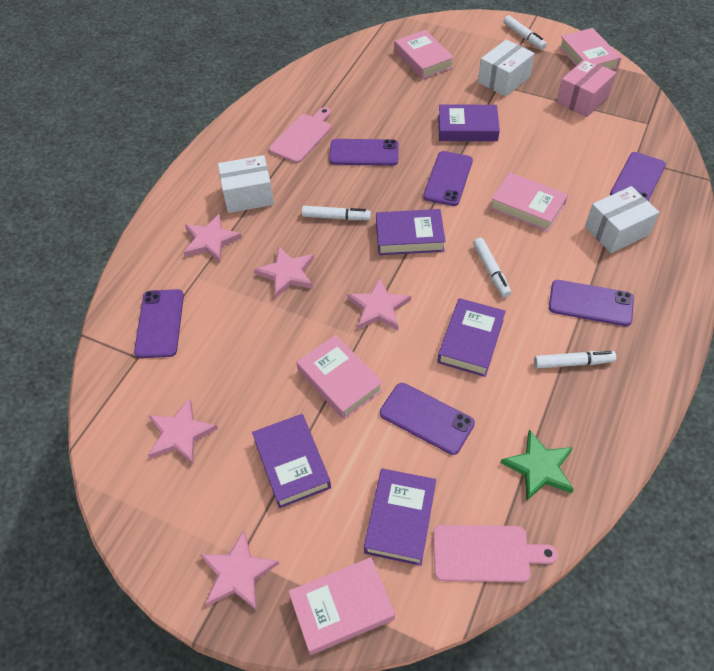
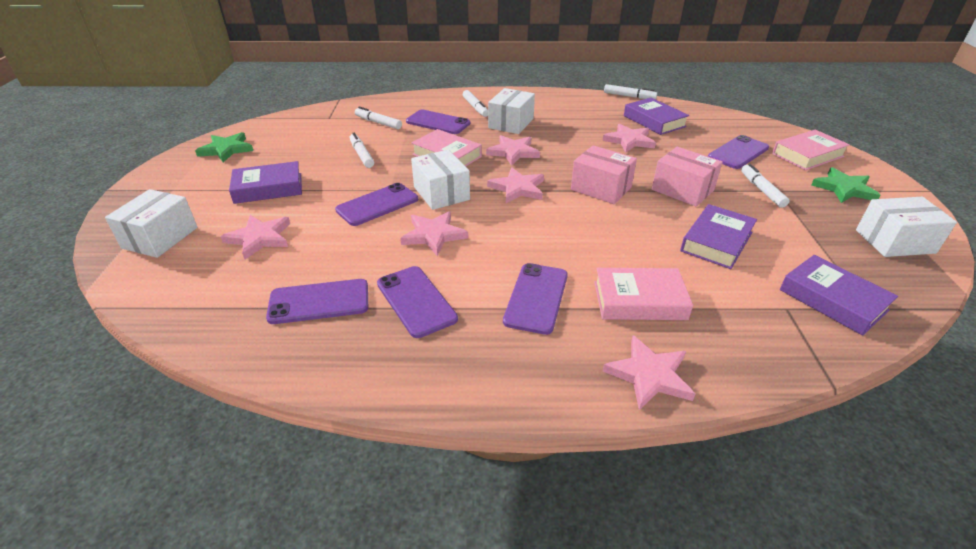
green star: [500,429,574,501] = 1 -> [195,132,253,162] [811,167,881,203] = 2
pink book: [288,557,395,655] [296,335,383,420] [395,30,454,79] [490,172,568,232] [559,28,621,70] = 5 -> [411,129,482,166] [594,268,693,320] [772,130,850,170] = 3
pink box: [556,58,616,117] = 1 -> [571,145,637,204] [652,147,723,207] = 2
pink cutting board: [269,107,331,163] [433,525,558,582] = 2 -> none = 0
pink star: [148,398,218,464] [183,214,242,262] [200,530,279,610] [254,246,314,299] [347,278,411,330] = 5 -> [220,215,290,260] [400,211,468,256] [486,135,540,166] [487,167,544,203] [603,124,656,153] [603,335,695,410] = 6
purple book: [252,414,331,508] [364,468,436,566] [376,209,446,255] [437,298,506,377] [438,105,500,141] = 5 -> [229,161,302,204] [624,98,689,135] [680,204,757,269] [780,255,898,336] = 4
white box: [218,155,274,213] [478,39,534,97] [585,186,659,253] = 3 -> [105,189,198,258] [411,150,470,210] [488,88,535,134] [856,197,957,257] = 4
white marker: [302,206,371,220] [473,237,511,297] [504,15,547,50] [534,351,616,368] = 4 -> [350,133,374,168] [355,107,402,129] [463,90,488,117] [604,84,657,99] [741,164,789,208] = 5

